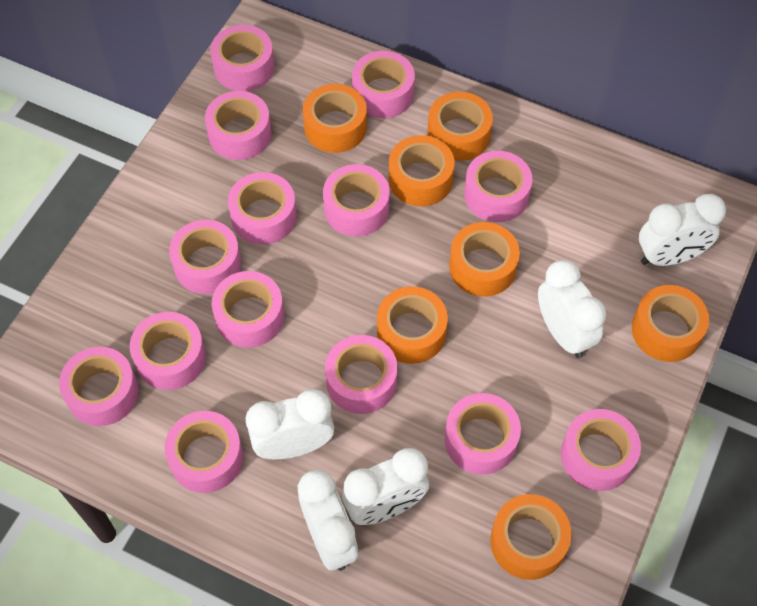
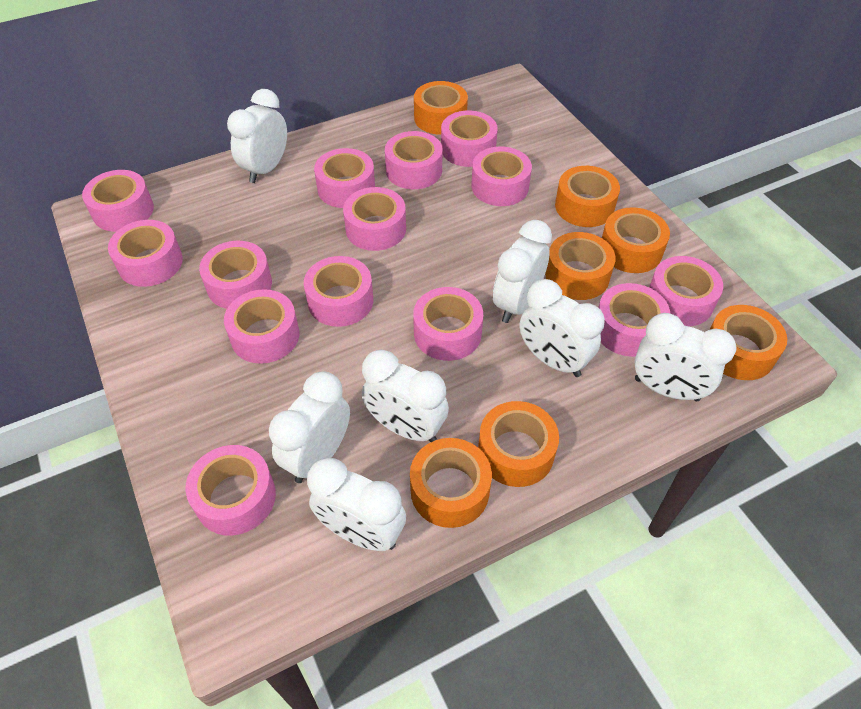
white clock: [246,389,334,460] [298,470,358,571] [342,448,429,525] [538,260,606,358] [639,194,726,266] = 5 -> [227,89,287,183] [269,372,350,483] [307,458,406,551] [362,349,449,442] [493,220,552,323] [520,279,605,377] [634,313,736,401] = 7

